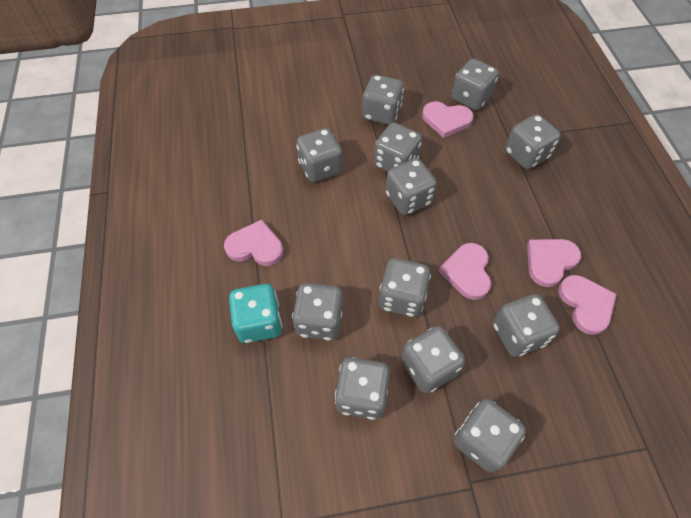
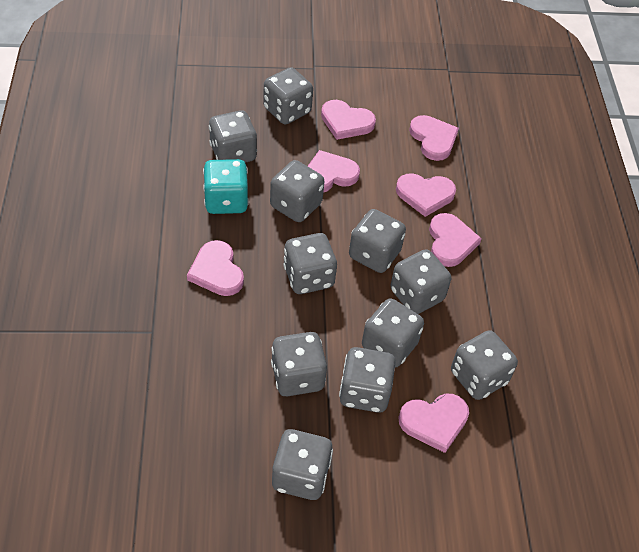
grey dice: [292,283,343,341] [296,128,343,182] [335,357,390,420] [362,75,404,125] [374,123,422,172] [379,258,431,317] [385,158,437,215] [401,326,465,393] [451,59,499,110] [454,399,526,473] [493,294,560,357] [505,114,561,169] = 12 -> [209,110,257,163] [263,67,313,124] [270,160,324,222] [271,332,327,396] [272,429,333,500] [283,233,337,294] [339,347,396,413] [349,209,406,273] [362,298,424,368] [390,249,451,314] [451,330,518,400] = 11
pink heart: [224,220,283,266] [422,102,474,138] [439,243,491,300] [527,239,581,287] [558,275,617,335] = 5 -> [187,240,244,296] [308,150,360,193] [321,100,376,140] [396,173,456,217] [398,394,469,453] [409,115,459,161] [429,213,482,267] = 7

